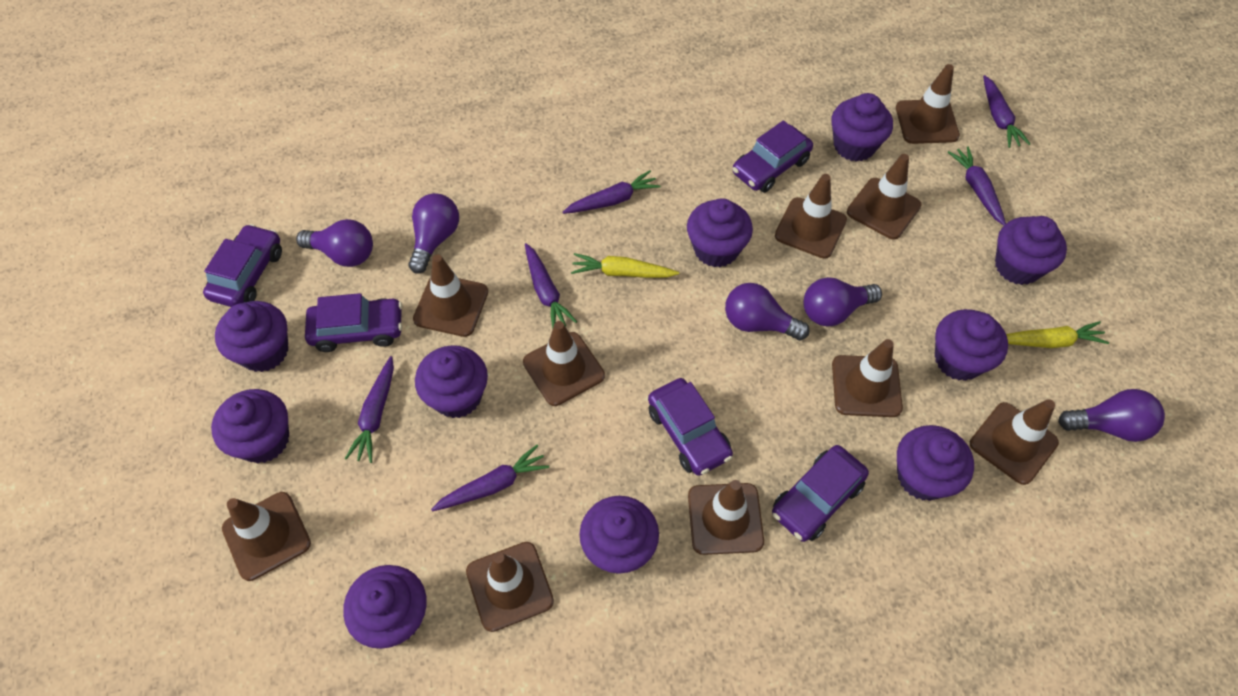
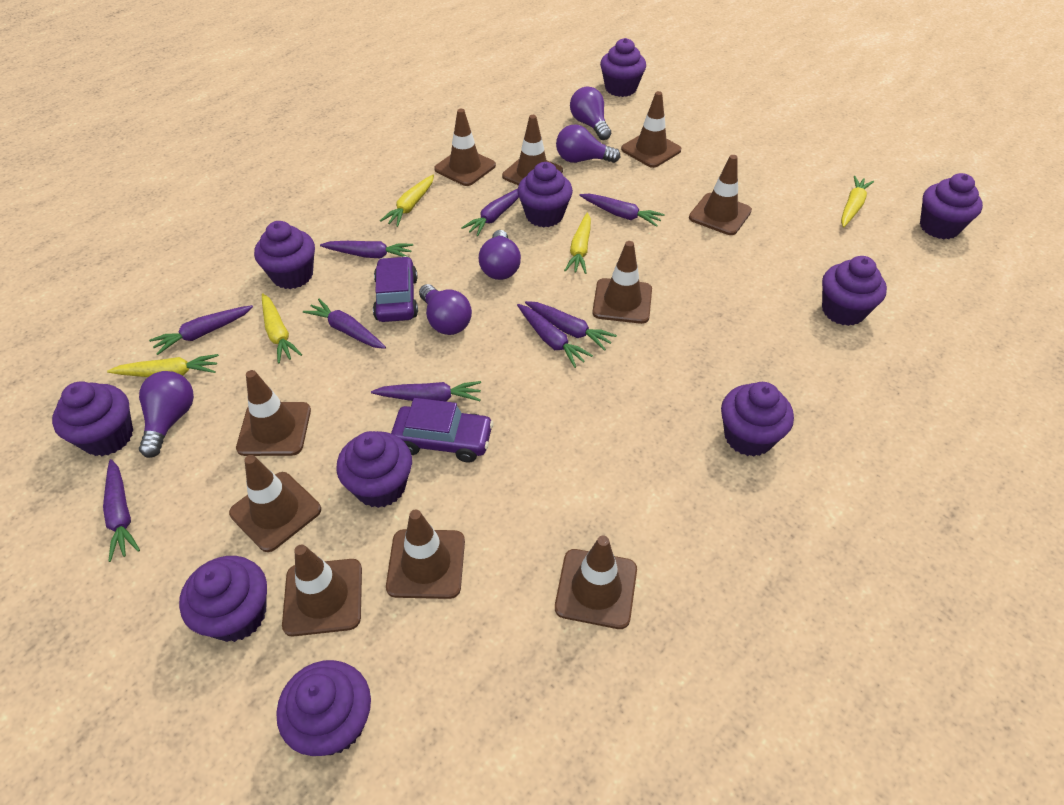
purple car: [203,224,282,307] [305,293,402,352] [648,378,733,476] [732,120,813,193] [772,445,869,542] = 5 -> [373,256,418,322] [391,398,494,462] = 2
purple carrot: [345,356,394,463] [431,445,549,511] [525,243,577,328] [563,170,661,214] [948,146,1006,225] [983,75,1030,148] = 6 -> [103,459,140,562] [149,305,253,355] [303,299,386,349] [320,241,413,258] [371,381,481,401] [461,189,519,236] [517,304,593,368] [525,301,617,351] [579,194,665,227] = 9
yellow carrot: [571,253,679,278] [1006,321,1109,348] = 2 -> [107,354,219,377] [262,293,302,364] [380,175,434,227] [564,213,591,274] [841,176,874,228] = 5

